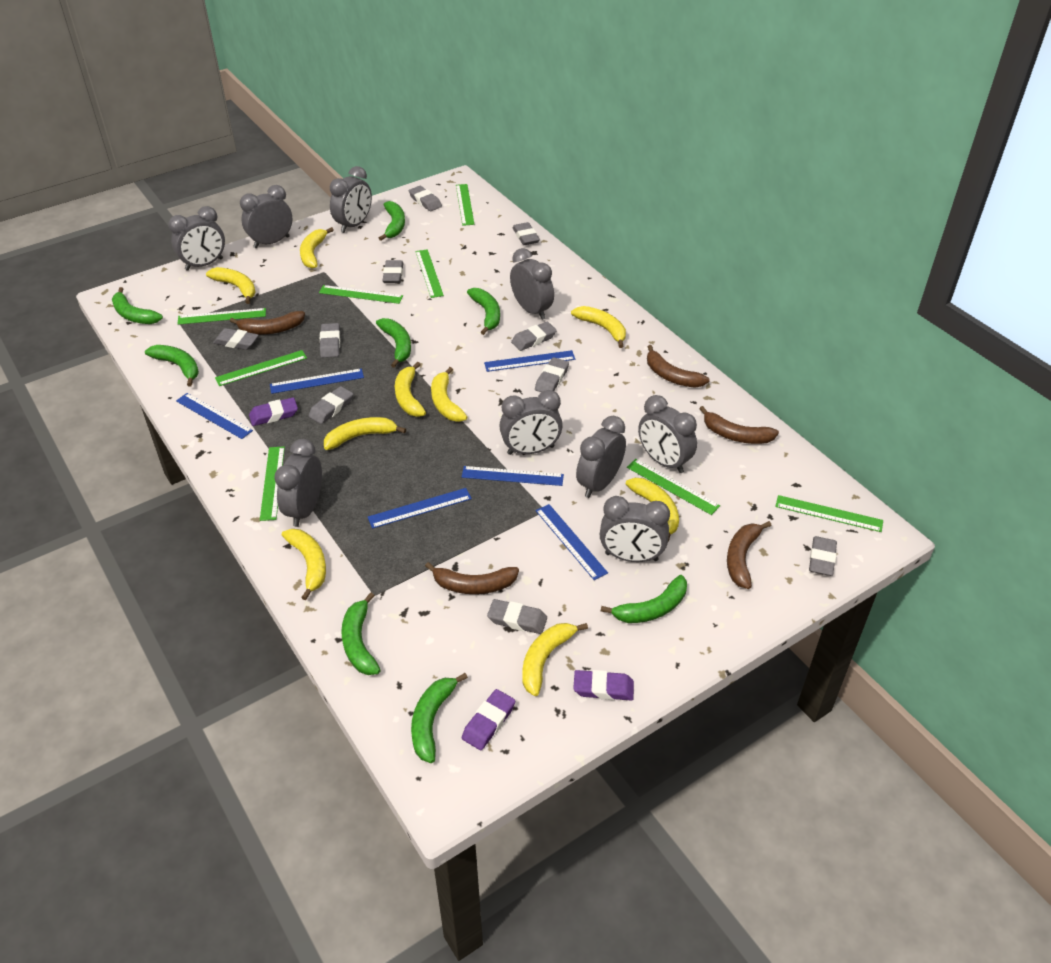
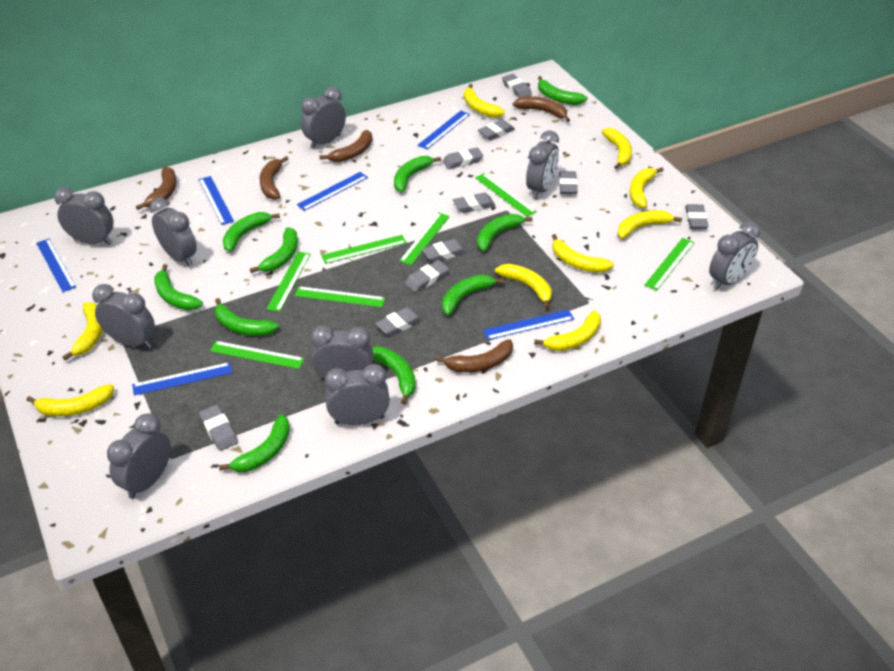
green banana: [112,287,163,324] [145,345,199,387] [341,592,381,675] [376,318,411,368] [379,201,405,241] [411,673,468,763] [467,288,500,335] [601,575,687,623] = 8 -> [154,264,203,310] [215,298,279,336] [219,414,290,472] [223,212,280,252] [250,227,298,273] [372,347,416,405] [394,156,441,192] [442,275,504,315] [477,214,533,252] [538,76,588,105] = 10
green ruler: [177,308,266,325] [215,350,307,386] [260,447,285,521] [319,285,403,304] [415,249,444,298] [456,184,475,226] [627,459,720,515] [775,495,883,532] = 8 -> [210,341,304,369] [266,252,311,312] [295,286,385,307] [321,235,407,264] [399,212,450,265] [475,173,537,217] [645,238,695,291] = 7
purple eraser: [249,397,298,426] [462,689,515,750] [573,670,634,701] = 3 -> none = 0

